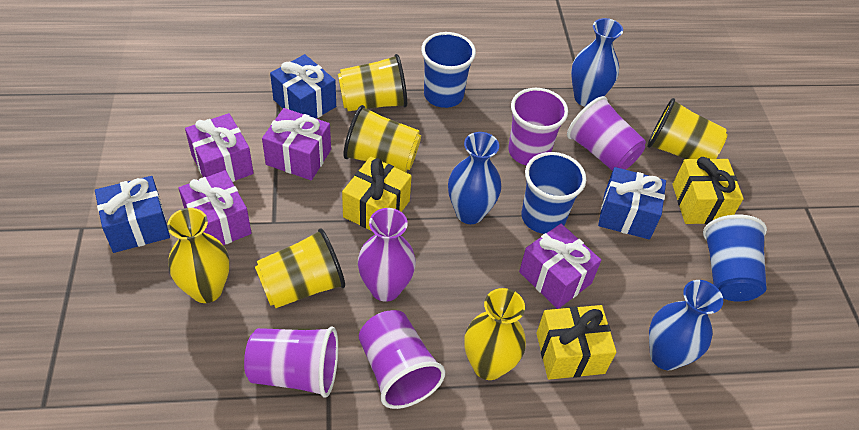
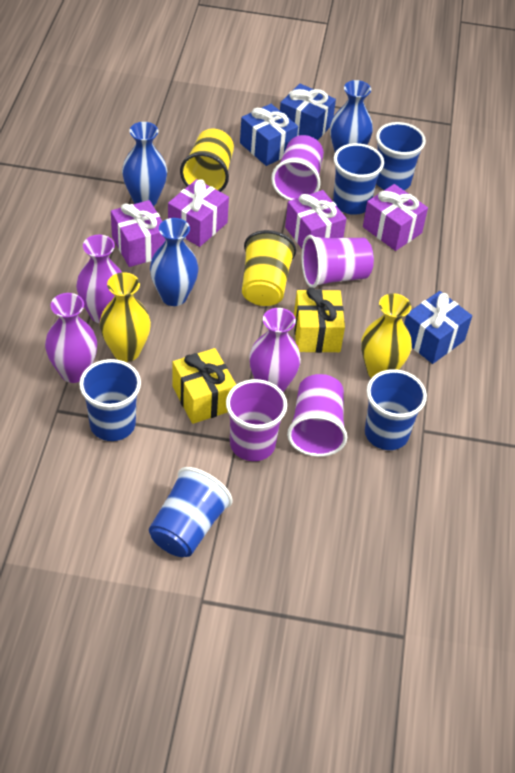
blue cup: [421,32,476,108] [522,152,586,234] [703,215,767,302] = 3 -> [79,359,141,441] [149,467,233,557] [333,143,384,215] [365,369,427,450] [376,122,426,190] = 5
purple vase: [358,208,416,302] = 1 -> [45,293,97,383] [76,235,122,323] [249,308,301,392] = 3
yellow cup: [255,228,345,308] [338,54,407,111] [343,105,421,172] [647,98,728,159] = 4 -> [180,129,234,192] [242,230,296,306] = 2
yellow gift: [342,157,412,231] [536,305,616,380] [673,157,744,224] = 3 -> [172,348,236,424] [294,287,345,353] = 2

